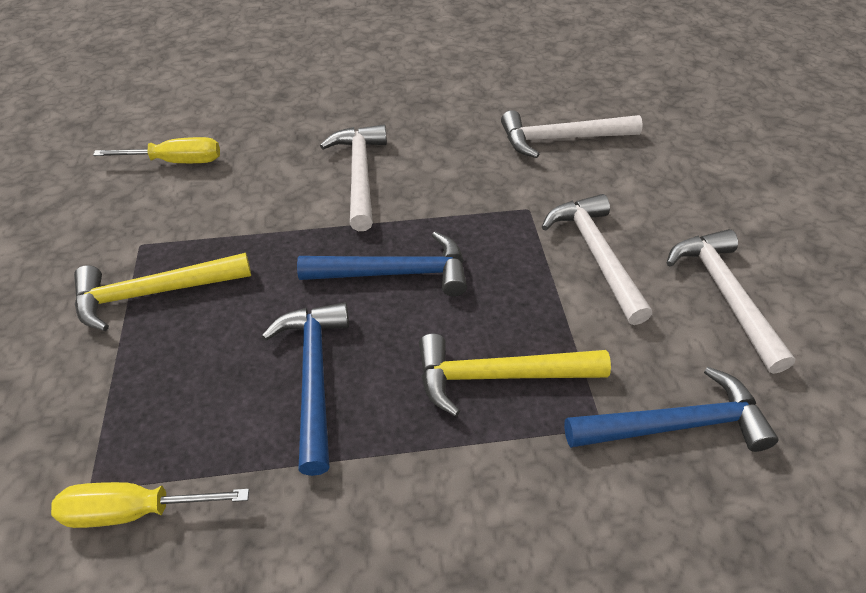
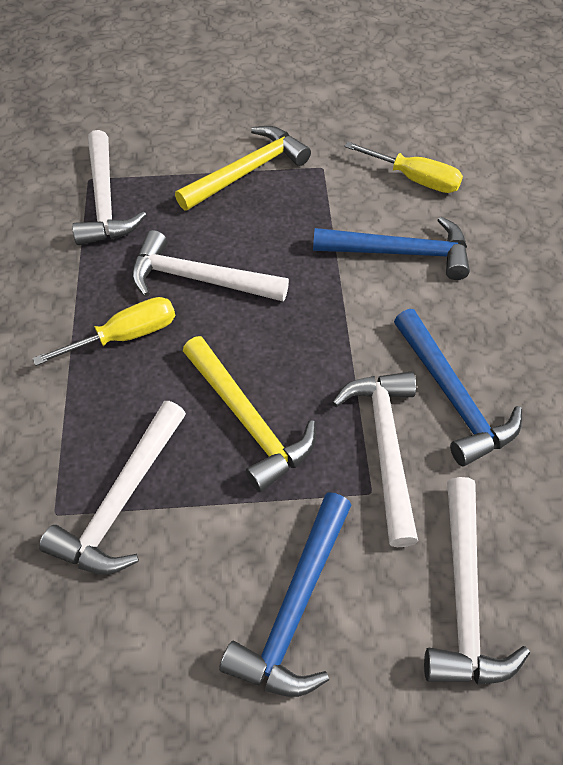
white hammer: [320,125,387,231] [501,110,643,158] [542,194,652,325] [667,229,795,374] = 4 -> [39,401,186,575] [72,130,146,245] [131,230,289,301] [332,372,418,547] [424,477,530,685] = 5

